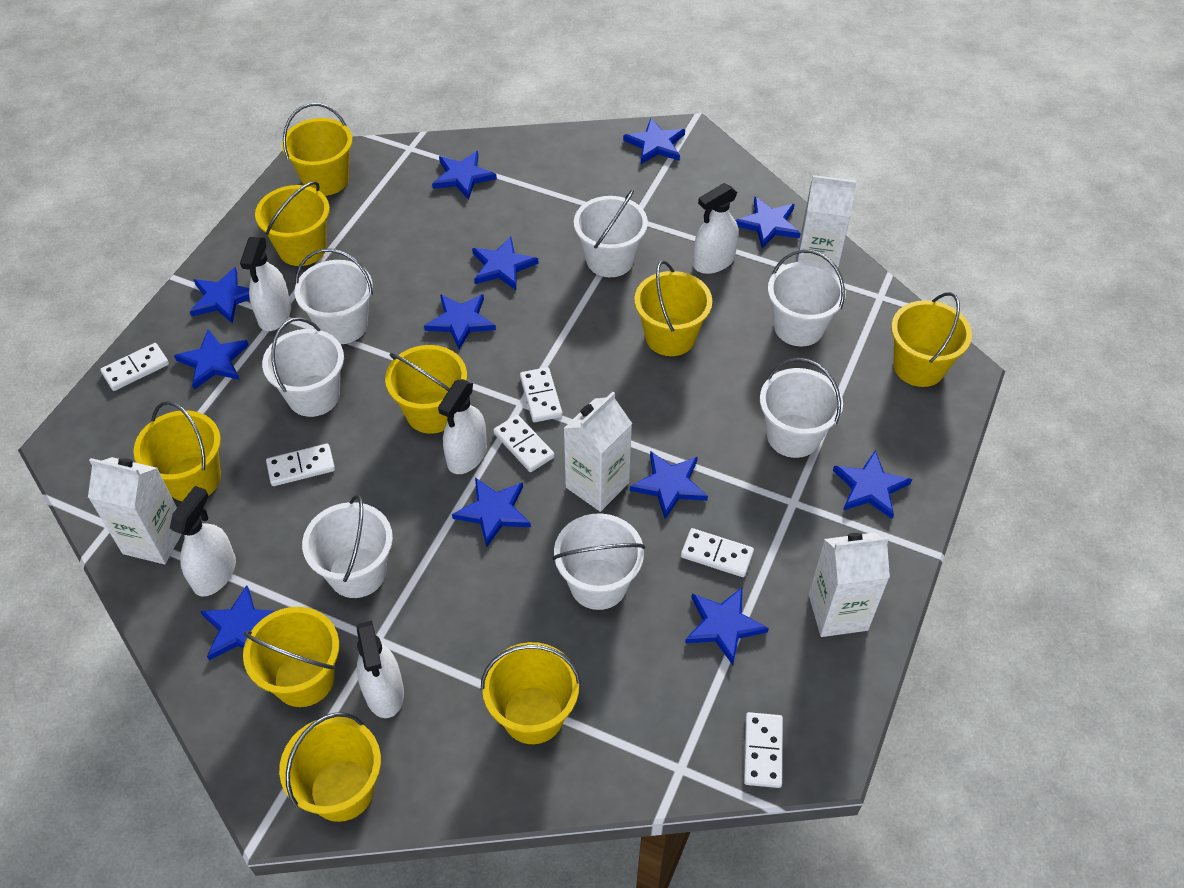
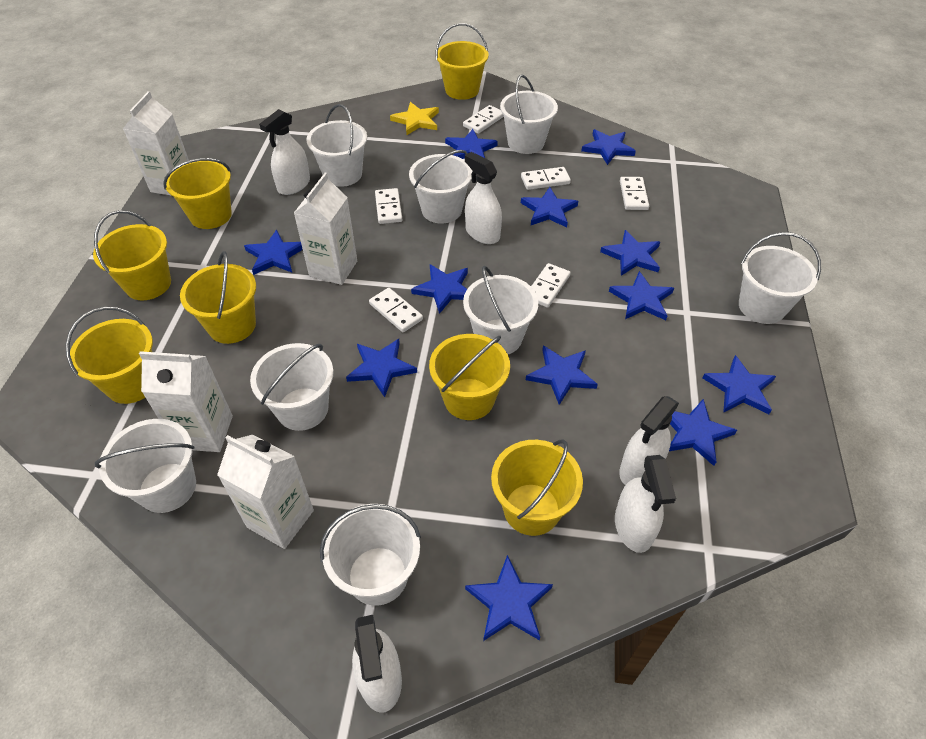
white bucket: [262,317,344,417] [295,249,373,344] [302,495,393,598] [552,513,645,610] [574,189,648,277] [760,358,843,458] [768,250,846,346] = 7 -> [95,419,196,513] [250,343,334,431] [306,104,367,187] [320,504,421,606] [409,150,472,223] [463,266,539,354] [500,75,558,154] [739,232,821,324] = 8
yellow bucket: [134,401,221,501] [243,607,339,707] [255,181,330,266] [279,712,381,822] [282,103,353,196] [385,345,467,434] [481,642,581,744] [634,260,712,356] [891,292,972,387] = 9 -> [66,307,153,404] [93,210,171,300] [163,158,232,229] [180,251,256,344] [429,334,510,420] [436,23,488,100] [491,439,583,536] = 7
yellow star: none = 0 -> [390,102,439,135] = 1

